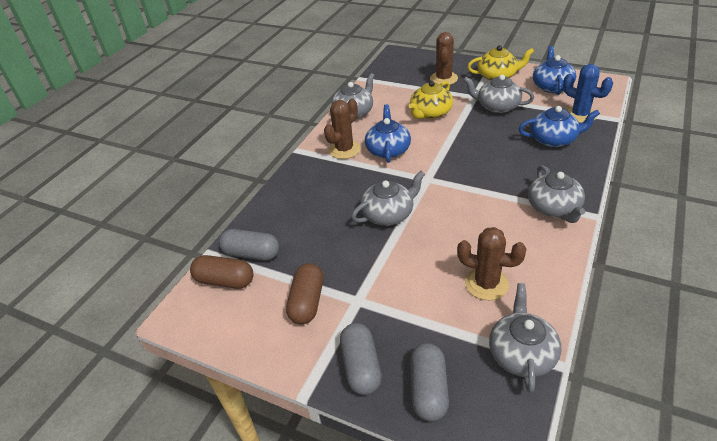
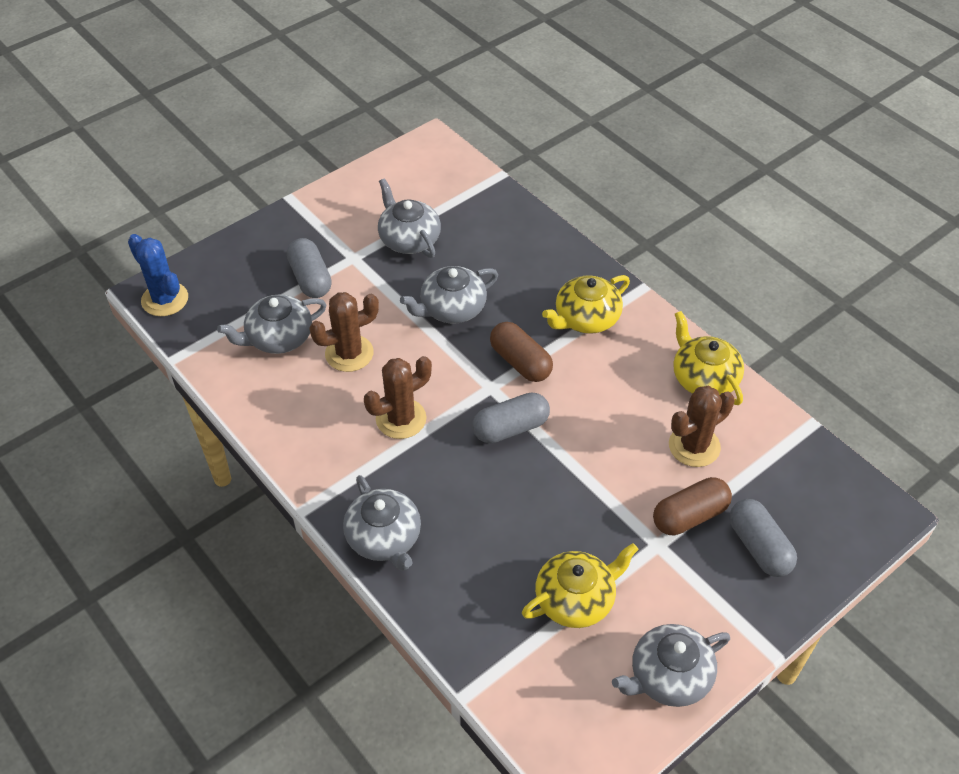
blue teapot: [365,104,411,163] [519,106,600,147] [533,46,576,95] = 3 -> none = 0
yellow teapot: [409,81,453,119] [467,45,534,81] = 2 -> [522,543,639,628] [542,275,630,334] [673,311,744,405] = 3

